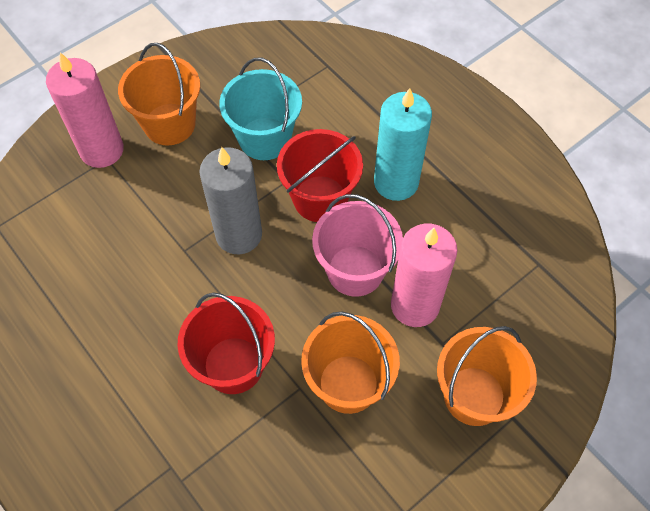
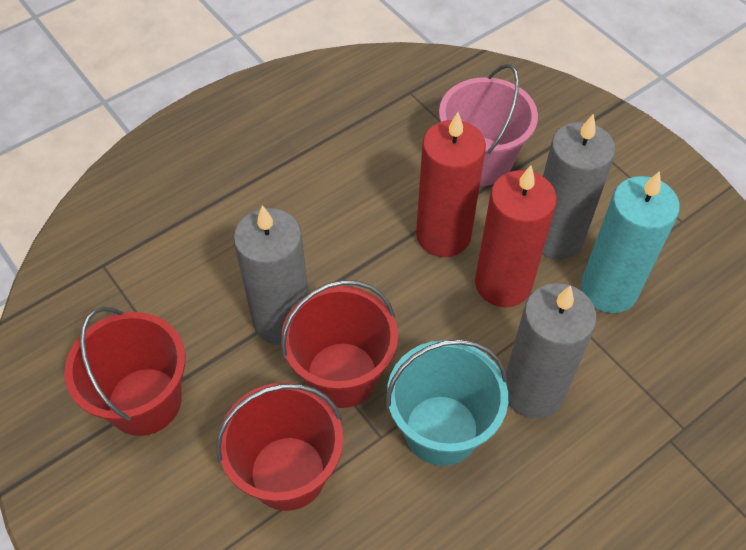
grey candle: [199,147,262,254] = 1 -> [233,205,309,345] [506,283,597,418] [542,114,616,259] = 3
orange bucket: [118,43,200,145] [301,311,400,414] [437,326,537,426] = 3 -> none = 0
pink candle: [46,52,124,168] [391,224,457,327] = 2 -> none = 0
red bucket: [178,292,275,394] [277,129,363,222] = 2 -> [65,307,185,436] [216,382,343,511] [281,280,398,408] = 3
red candle: none = 0 -> [416,112,486,257] [475,165,557,307] = 2

